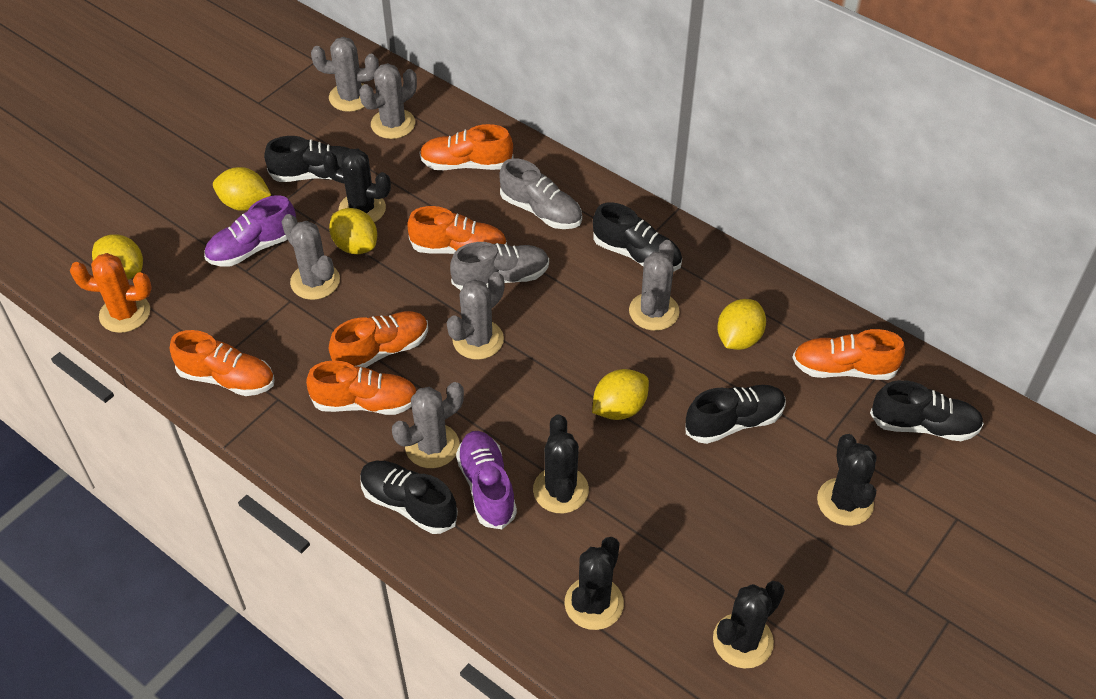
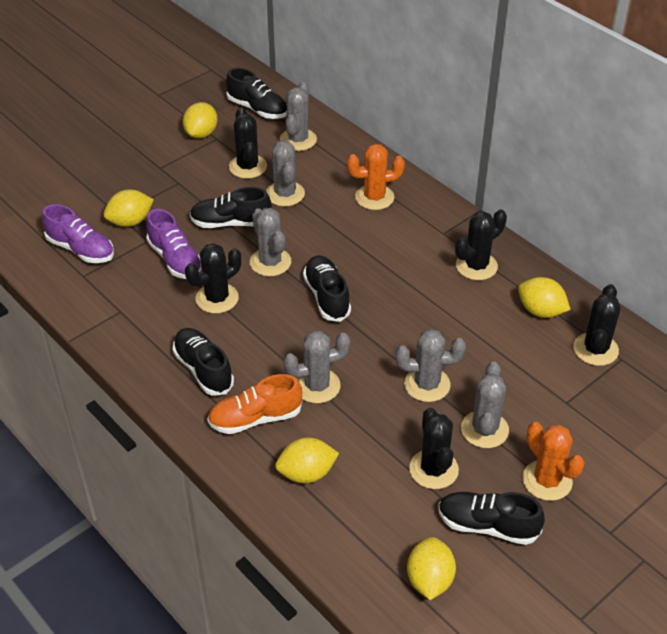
grey shoe: [450,242,549,291] [500,158,582,229] = 2 -> none = 0
orange cactus: [70,253,152,333] = 1 -> [347,144,405,210] [523,422,585,501] = 2
orange shoe: [170,330,275,396] [306,360,416,415] [329,311,428,368] [407,206,507,254] [419,124,514,170] [792,329,905,380] = 6 -> [207,374,302,434] = 1

